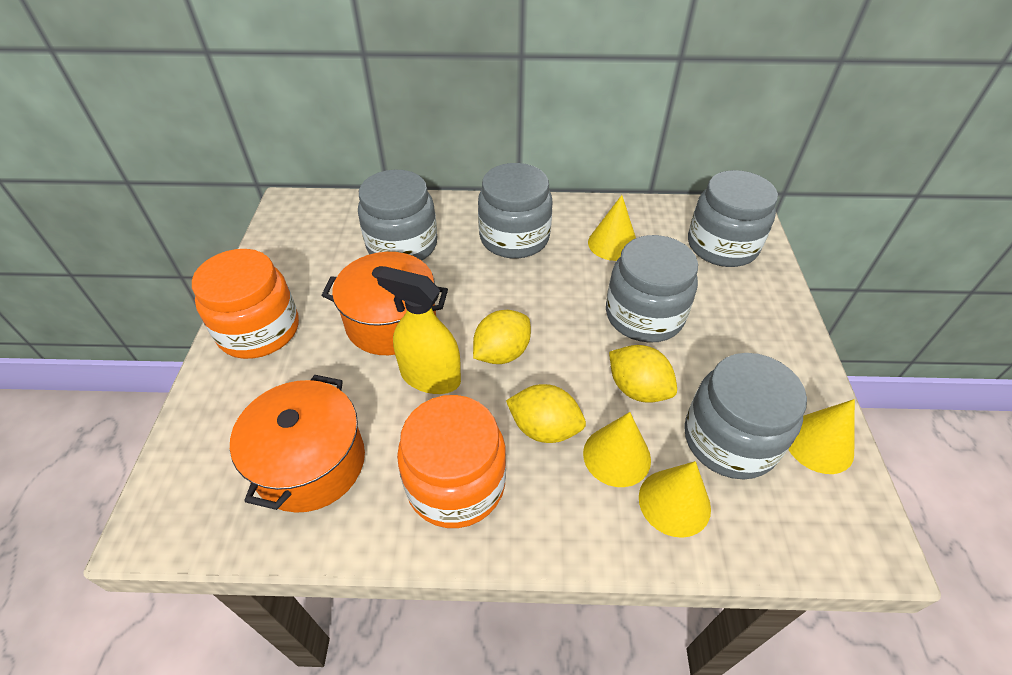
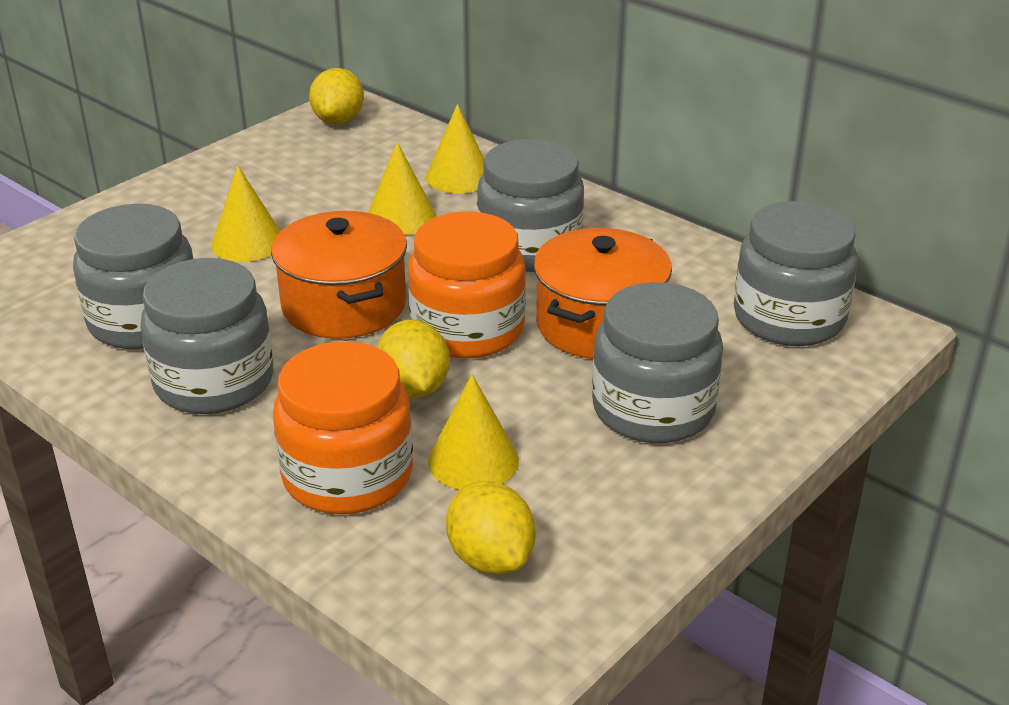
yellow spray bottle: [376,267,461,394] = 1 -> none = 0

